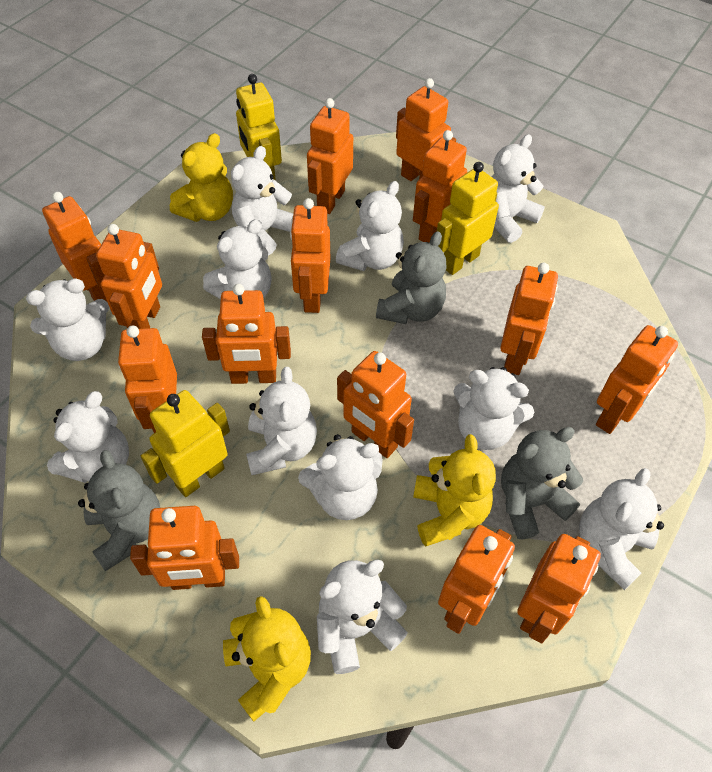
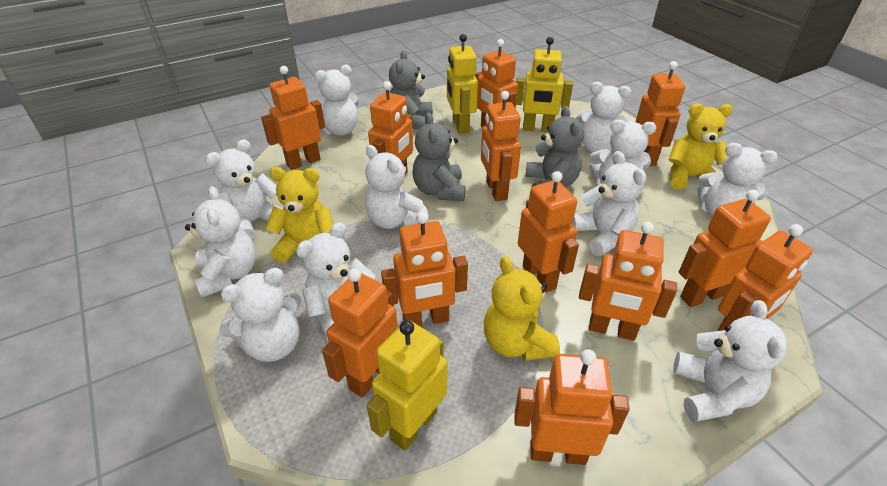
orange robot: [42,192,107,302] [96,224,162,329] [118,325,177,433] [130,506,239,590] [202,284,291,384] [290,198,330,313] [307,98,353,214] [337,351,414,458] [396,78,456,181] [413,130,467,243] [438,525,515,634] [500,263,558,375] [517,534,601,643] [596,325,678,434] = 14 -> [261,66,325,170] [322,268,398,398] [368,81,413,175] [381,212,468,327] [475,39,518,128] [481,91,521,201] [514,349,630,465] [518,171,579,293] [579,222,677,341] [636,61,685,166] [679,189,771,307] [717,224,813,331] = 12

